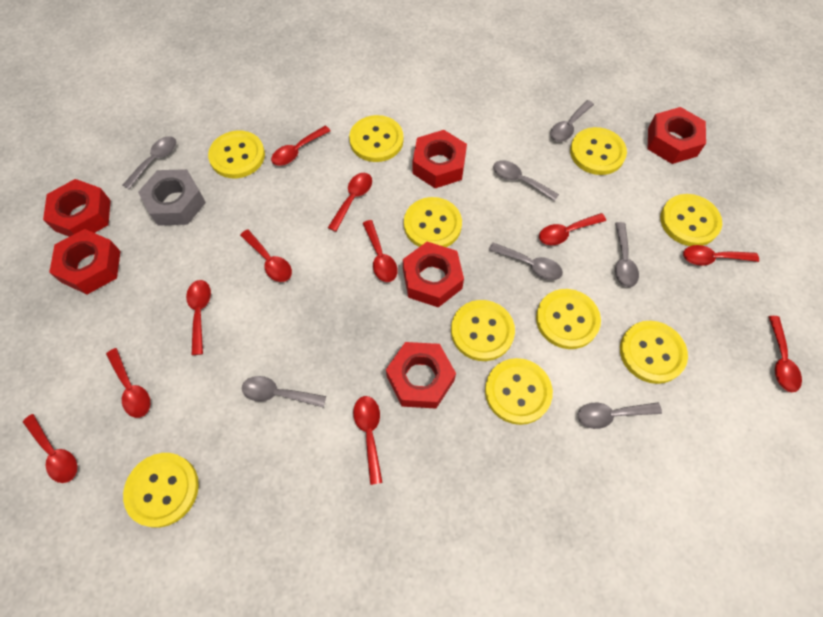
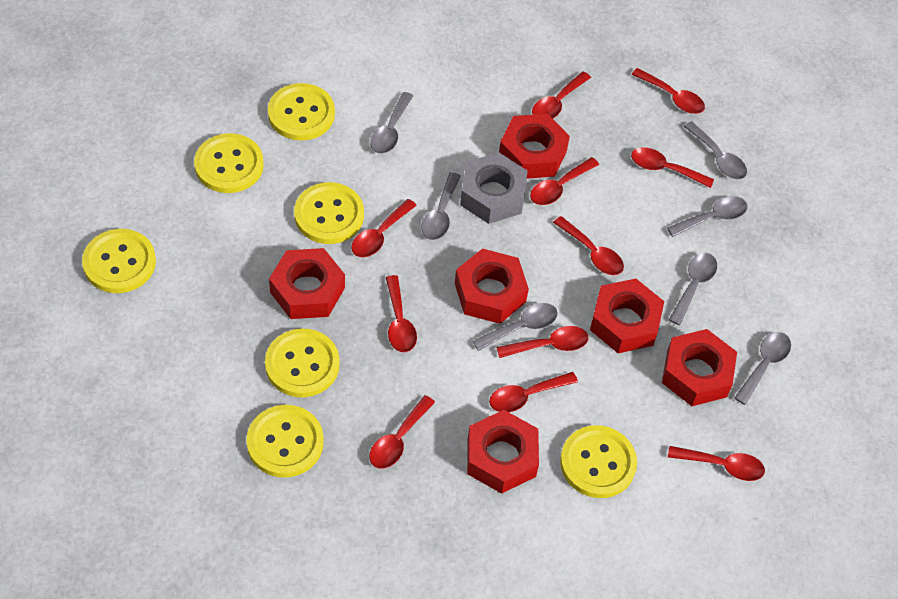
yellow button: [123,453,199,528] [208,131,265,178] [349,115,404,162] [404,197,462,247] [451,300,515,361] [485,358,553,425] [536,289,601,349] [570,127,627,175] [620,321,688,384] [660,194,722,246] = 10 -> [82,229,156,293] [194,133,264,193] [246,405,324,477] [265,328,340,397] [268,83,335,140] [294,182,364,244] [560,425,637,498] = 7

